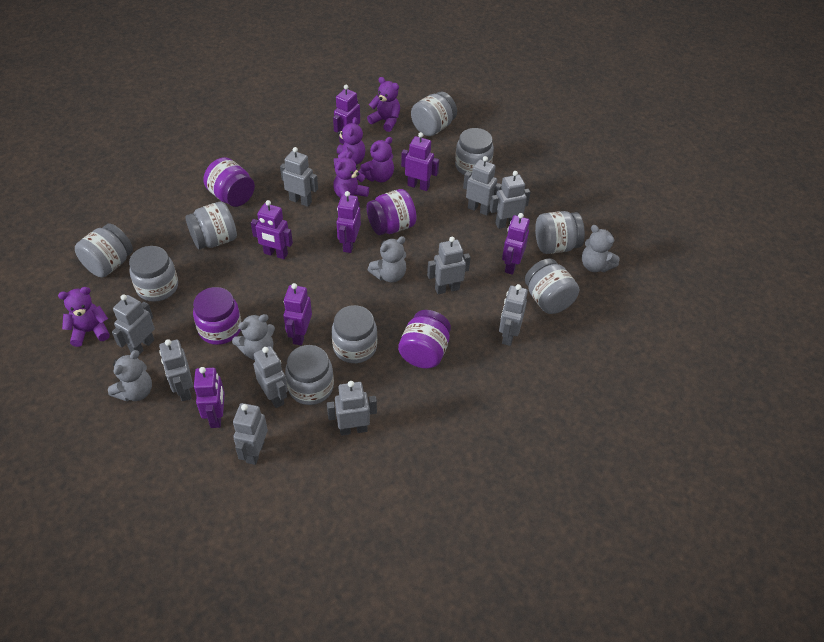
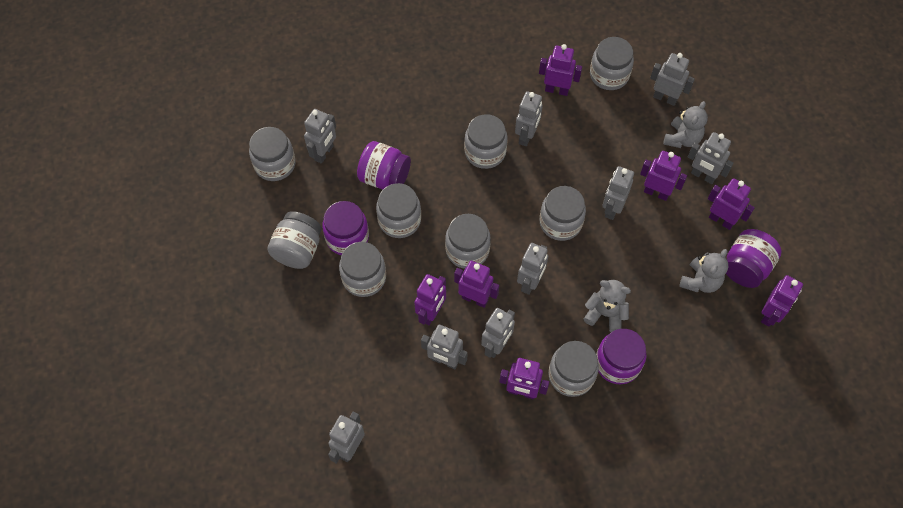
grey robot: [112,294,155,355] [159,339,193,401] [233,403,268,465] [253,346,288,408] [280,147,318,207] [327,381,377,436] [427,237,471,294] [463,156,502,216] [490,171,531,229] [499,284,528,346] = 10 -> [304,109,336,164] [328,411,365,464] [421,325,468,369] [481,308,515,358] [515,91,543,146] [517,243,548,295] [602,166,634,220] [650,53,695,106] [688,132,734,184] = 9
grey teddy bear: [108,350,152,402] [232,314,275,360] [368,236,406,283] [582,225,620,272] = 4 -> [584,280,631,332] [663,101,708,148] [679,249,728,293] = 3
purple teddy bear: [58,287,110,347] [333,151,369,207] [334,117,365,168] [359,137,394,182] [367,77,400,132] = 5 -> none = 0

